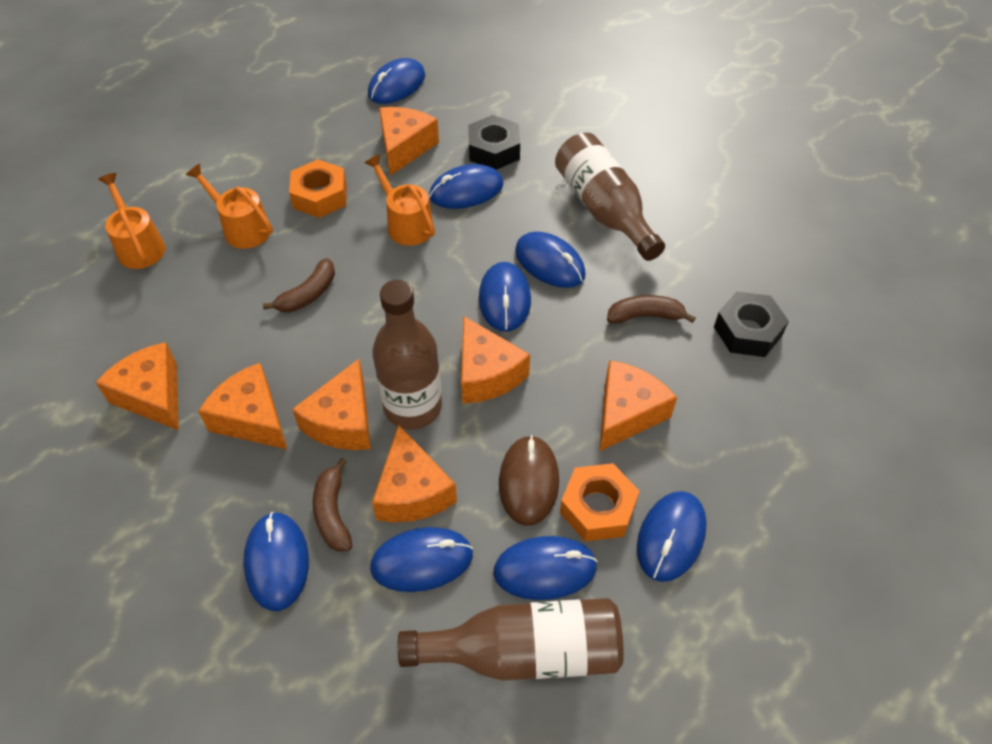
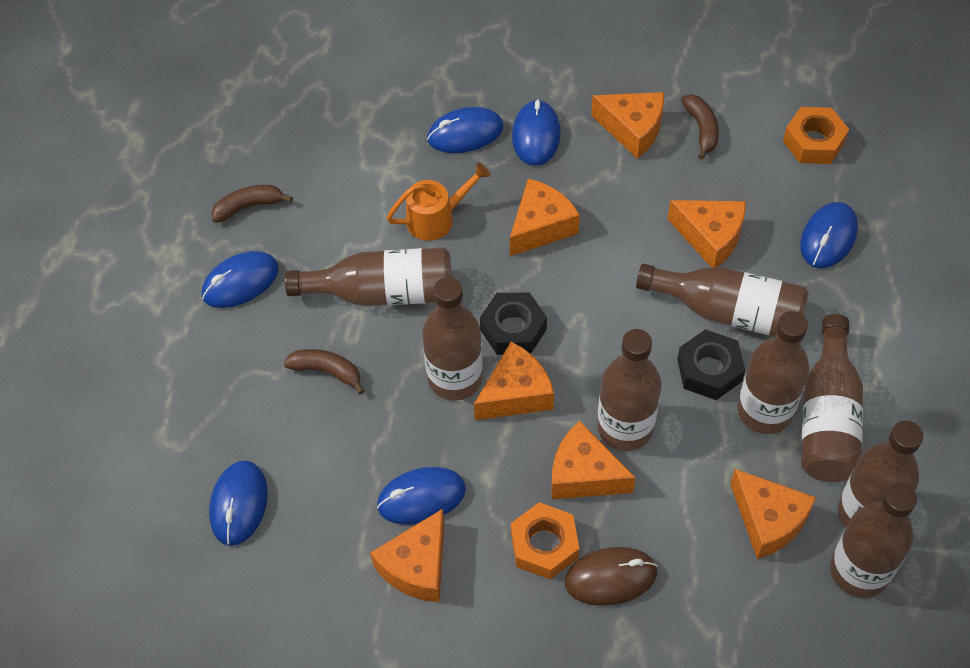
blue mouse: [243,512,309,611] [368,58,425,104] [370,527,473,592] [429,164,504,209] [479,262,531,332] [493,536,598,600] [515,232,586,288] [637,491,707,582] = 8 -> [202,251,279,308] [209,460,268,546] [377,467,466,525] [427,107,504,153] [512,99,561,166] [800,202,858,268] = 6
brown bottle: [372,280,442,429] [398,598,624,681] [555,133,665,261] = 3 -> [285,247,452,306] [422,277,483,401] [597,329,662,451] [636,264,809,336] [737,311,810,434] [801,314,863,482] [830,483,917,598] [838,421,923,527] = 8
orange watering can: [98,173,166,269] [186,164,273,249] [364,154,435,246] = 3 -> [387,163,490,241] = 1

